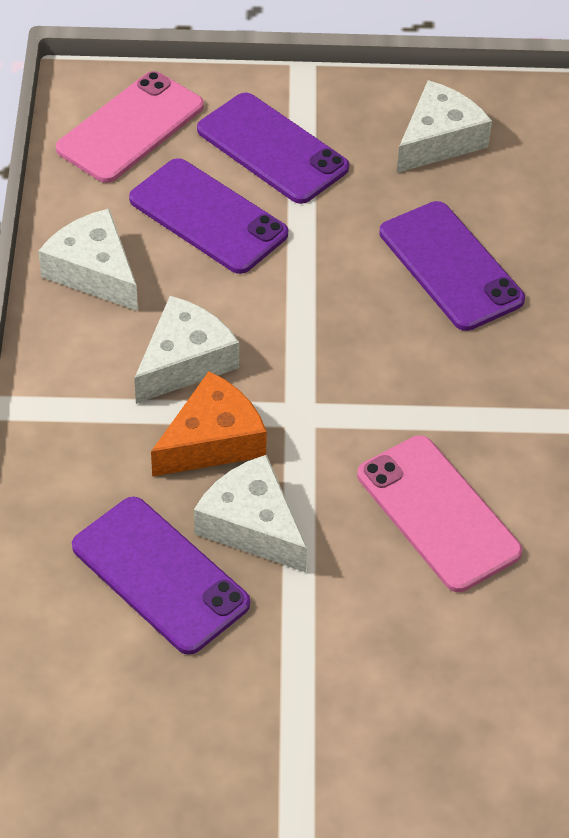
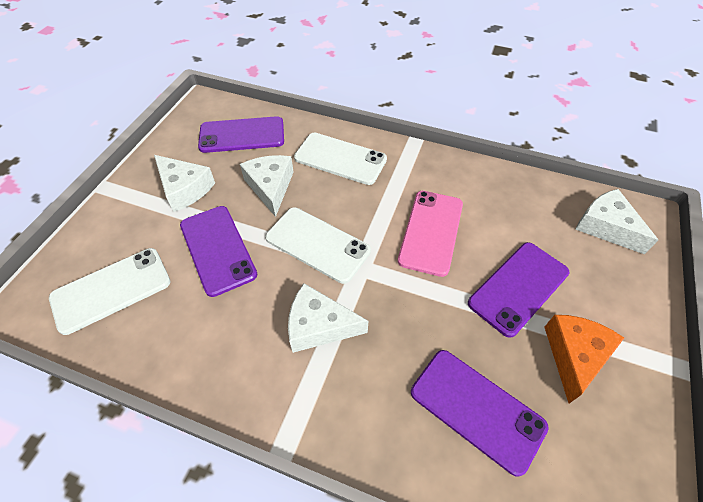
pink phone: [56,71,204,183] [357,435,522,592] = 2 -> [398,191,463,277] = 1
white phone: none = 0 -> [49,248,171,335] [265,207,371,284] [294,133,387,185] = 3

